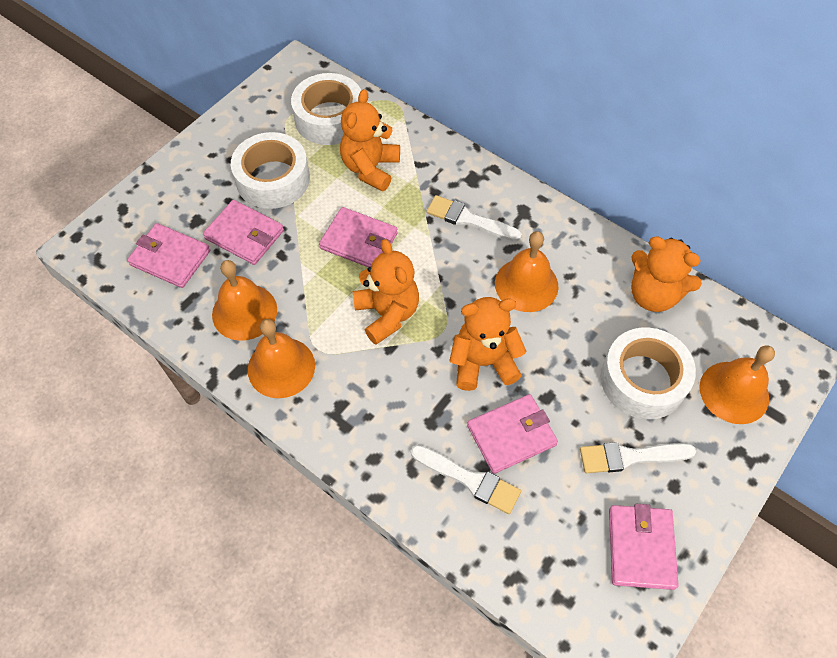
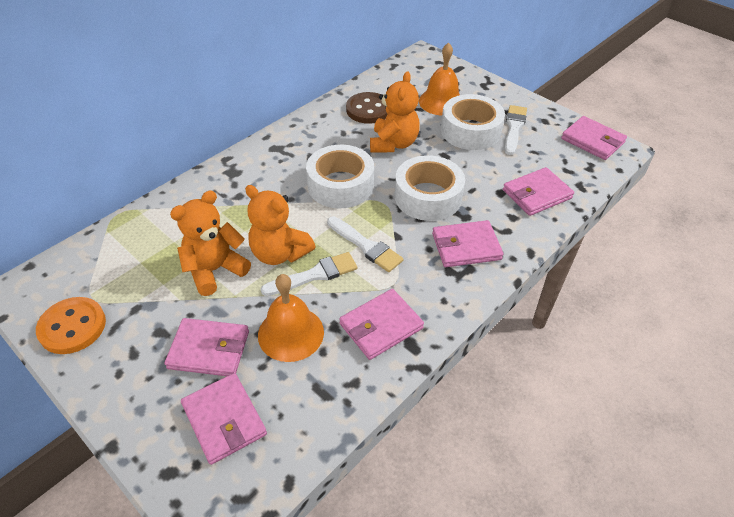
brown button: none = 0 -> [346,92,388,124] = 1
orange bell: [212,260,277,341] [248,319,315,398] [495,231,558,312] [699,345,775,424] = 4 -> [258,274,324,362] [419,42,460,115] = 2
orange button: none = 0 -> [36,297,106,354] = 1
orange teddy bear: [340,89,400,191] [353,239,419,345] [449,297,527,391] [631,236,702,312] = 4 -> [170,191,251,296] [245,185,315,265] [370,72,420,153] = 3
pink wallet: [127,223,210,288] [203,200,284,265] [319,207,398,267] [467,394,558,474] [609,504,679,590] = 5 -> [165,318,249,376] [181,373,267,465] [339,289,424,360] [432,220,504,267] [503,167,574,216] [561,116,627,160] = 6

